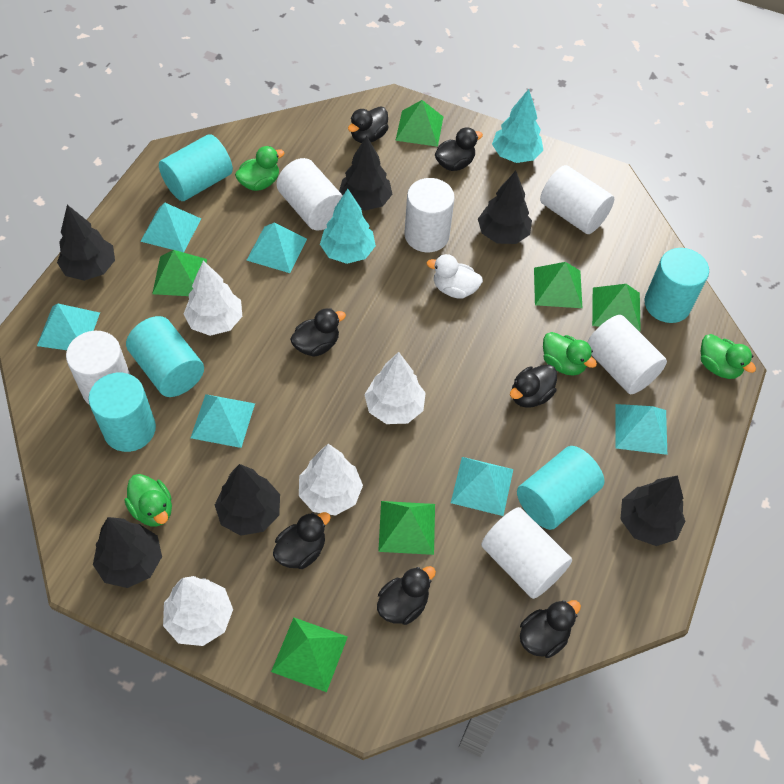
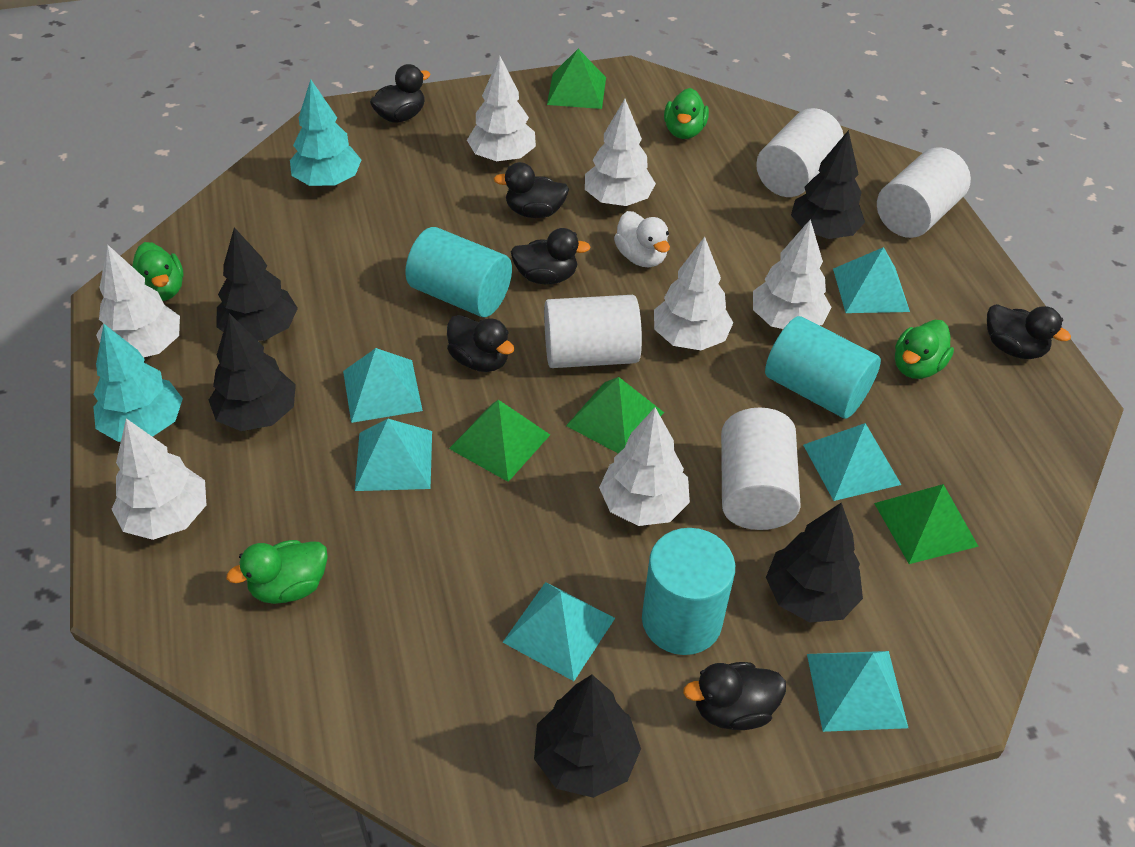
black duck: [273,512,331,569] [290,308,346,357] [348,106,389,143] [377,566,436,625] [435,127,483,171] [510,364,557,408] [520,600,581,658] = 7 -> [370,64,431,123] [447,315,514,372] [494,162,569,218] [511,228,591,284] [683,662,786,730] [987,304,1071,359] = 6
black tree: [57,205,115,281] [93,517,162,588] [215,464,280,536] [339,136,392,211] [478,171,532,244] [620,475,686,546] = 6 -> [209,313,296,431] [217,227,298,341] [534,675,641,798] [766,503,863,623] [791,130,865,239] = 5
green pyramid: [152,250,207,296] [271,618,348,692] [378,501,435,555] [395,100,443,147] [534,262,582,308] [592,284,641,331] = 6 -> [449,400,550,482] [547,49,606,109] [566,377,664,453] [874,484,979,564] = 4
turquoise cylinder: [88,373,156,452] [126,316,204,397] [159,134,233,201] [517,446,605,530] [645,248,709,323] = 5 -> [405,227,512,317] [642,528,735,655] [765,316,881,419] = 3
white cylinder: [66,331,130,404] [276,158,343,231] [405,178,455,252] [481,507,572,599] [540,165,614,234] [587,315,667,394] = 6 -> [544,295,642,368] [721,407,801,530] [756,108,844,197] [877,148,971,238] = 4
white tree: [163,576,233,646] [184,261,242,336] [299,444,363,515] [364,352,426,424] = 4 -> [96,245,180,358] [111,418,206,540] [467,56,536,162] [585,99,656,206] [599,408,690,526] [654,237,733,350] [753,219,831,329] = 7

